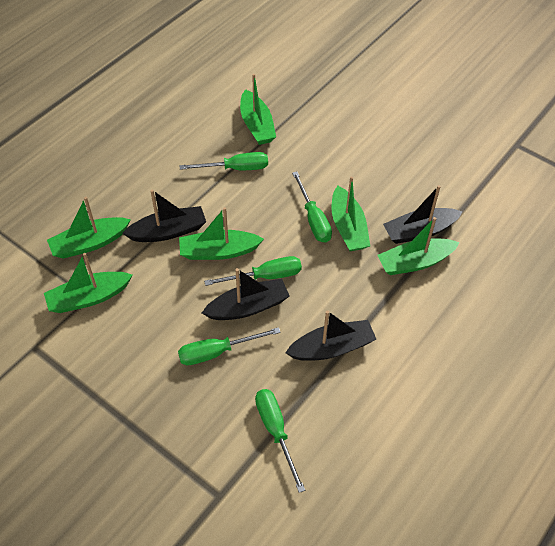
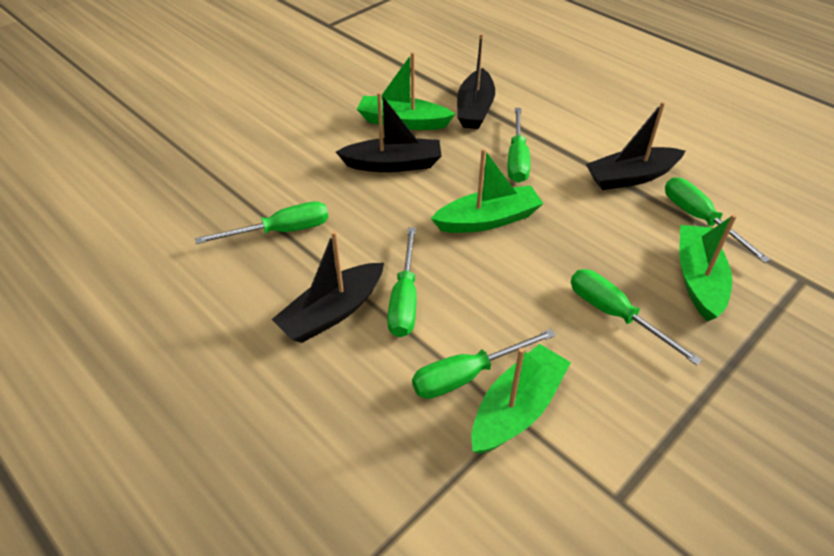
green boat: [44,253,133,313] [47,197,131,259] [179,207,264,260] [240,74,276,145] [332,177,370,251] [378,217,460,275] = 6 -> [357,52,455,130] [431,148,543,233] [471,344,571,454] [680,214,737,322] = 4
green screwdriver: [178,327,281,365] [179,152,268,170] [204,256,302,286] [255,389,305,493] [292,171,332,243] = 5 -> [195,201,328,244] [387,227,416,337] [412,329,556,399] [507,108,530,183] [571,269,702,365] [665,177,771,263] = 6

